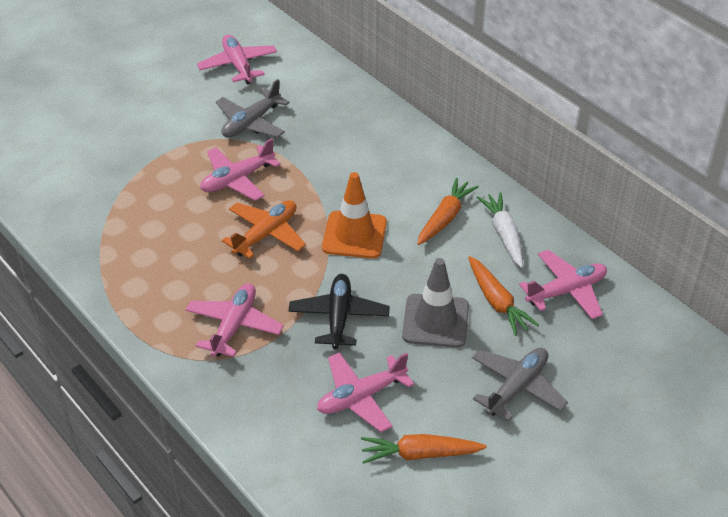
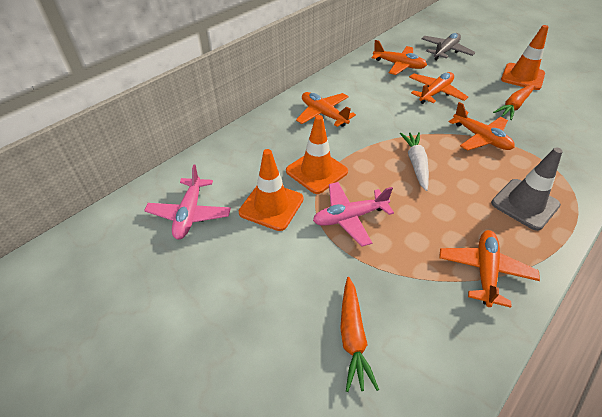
black plane: [288,274,390,349] = 1 -> none = 0
grey plane: [216,79,290,138] [472,348,568,421] = 2 -> [421,33,476,61] = 1
orange carrot: [361,434,487,464] [417,178,479,245] [468,256,539,336] = 3 -> [340,277,379,392] [493,85,534,120] = 2
orange plane: [222,200,306,259] = 1 -> [296,92,356,127] [372,40,427,75] [409,72,468,104] [439,230,540,308] [449,102,515,151] = 5
orange traffic cone: [322,172,387,259] = 1 -> [239,149,304,231] [286,115,348,194] [501,25,549,90] = 3
pink plane: [185,283,284,357] [197,35,277,85] [200,138,281,201] [317,352,414,432] [519,250,607,319] = 5 -> [144,165,231,239] [313,182,394,246] = 2

